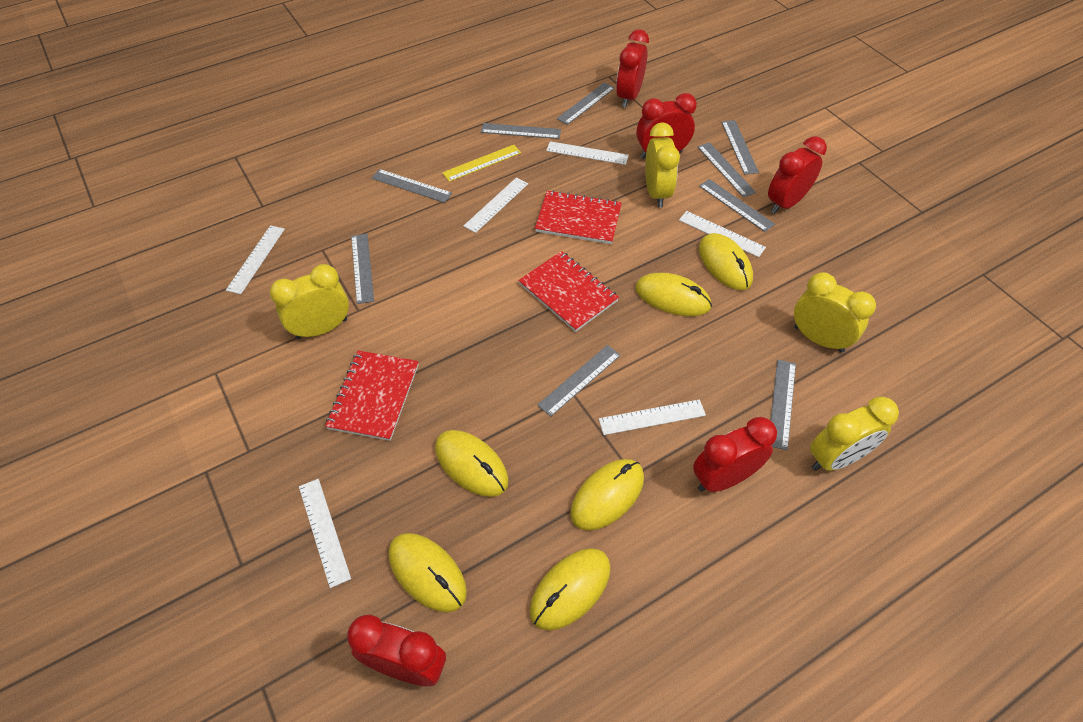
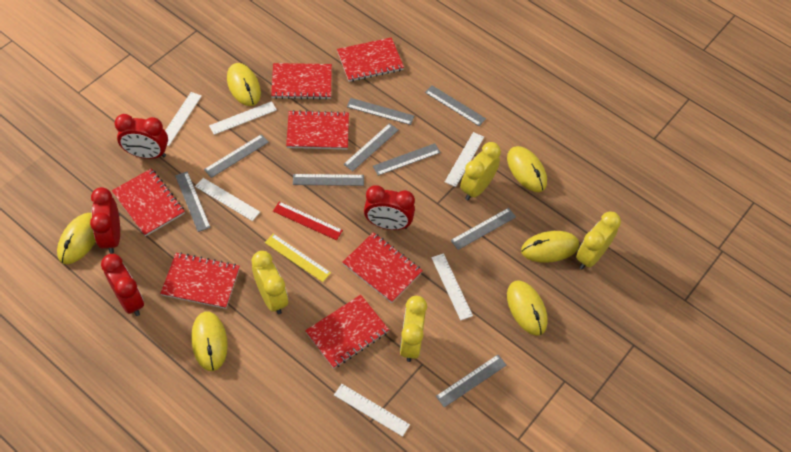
red clock: [347,614,446,686] [616,30,649,108] [637,93,697,159] [693,417,777,492] [768,136,827,214] = 5 -> [90,187,120,254] [101,254,144,316] [114,114,168,159] [364,185,415,230] = 4
red notebook: [325,350,419,441] [518,251,619,332] [535,190,622,244] = 3 -> [112,168,185,236] [160,253,240,309] [271,63,332,100] [286,110,349,149] [305,295,389,369] [337,37,404,82] [342,232,423,303] = 7
red ruler: none = 0 -> [273,201,343,240] = 1

